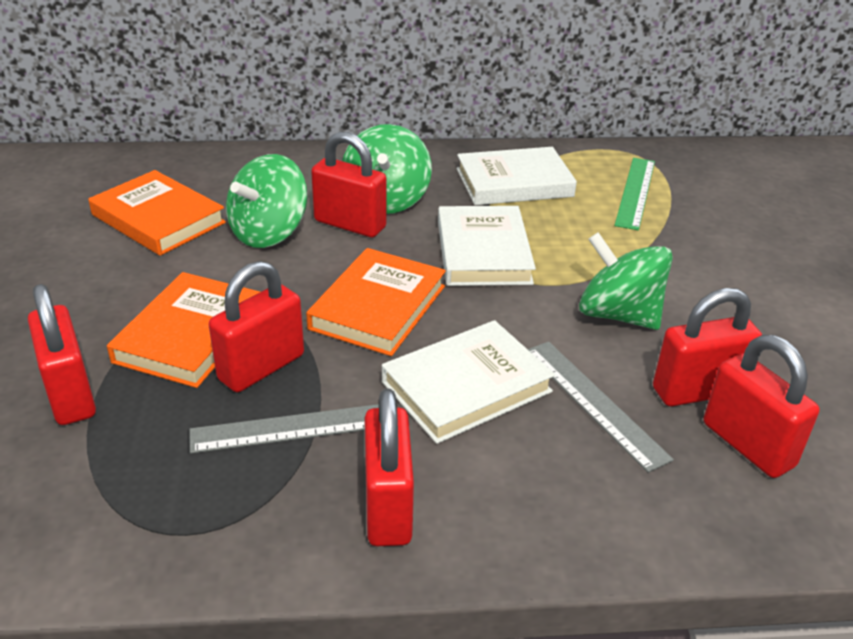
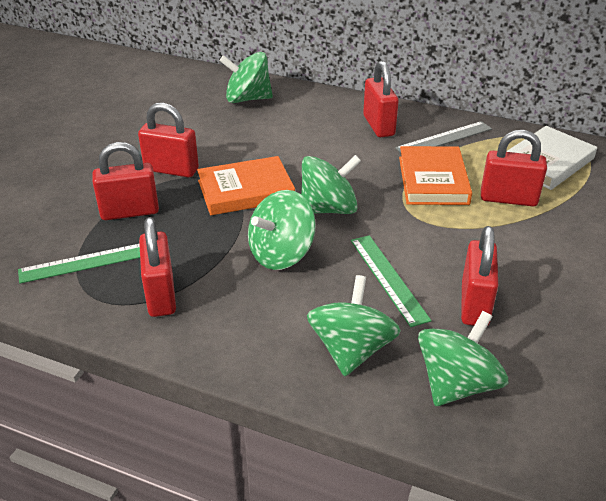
green ruler: [614,158,655,230] = 1 -> [18,244,140,284] [351,235,431,327] = 2
green spinning top: [226,154,308,248] [343,124,432,214] [579,232,673,330] = 3 -> [219,52,273,103] [248,190,316,270] [301,155,361,214] [307,275,401,376] [418,311,508,406] = 5
grey ruler: [189,404,379,454] [528,342,674,473] = 2 -> [395,121,492,153] = 1
orange book: [88,170,226,256] [107,272,260,388] [306,248,446,356] = 3 -> [197,156,295,215] [399,146,472,205] = 2
white book: [382,320,555,444] [438,206,536,286] [457,147,577,205] = 3 -> [506,126,597,190] = 1

